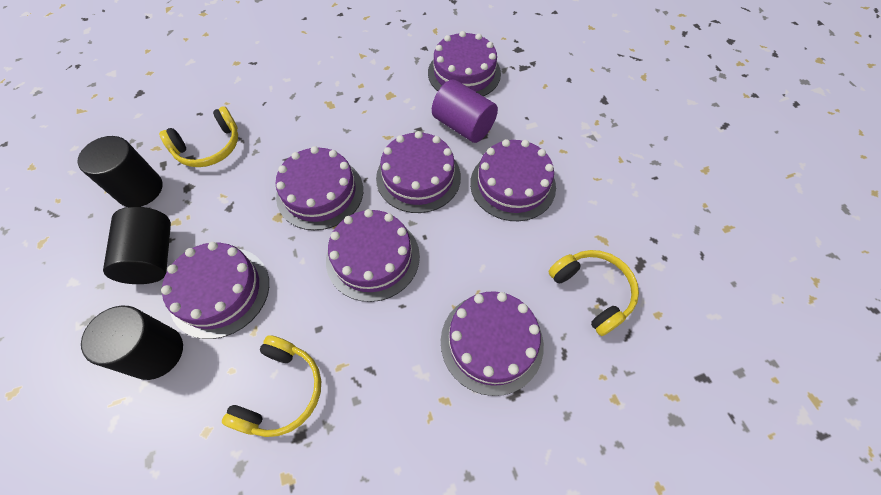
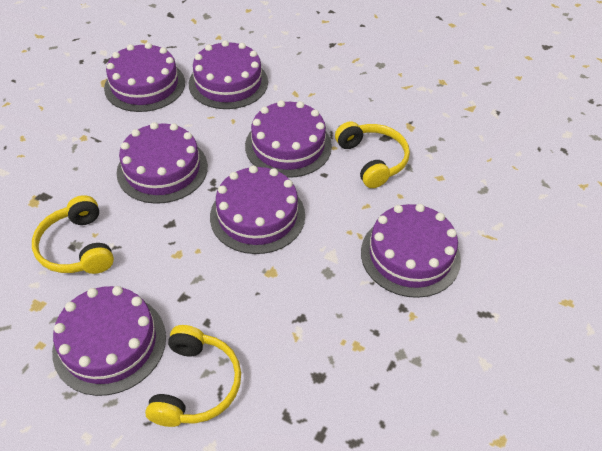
black cylinder: [77,136,163,207] [81,306,183,380] [103,207,171,284] = 3 -> none = 0
purple cylinder: [432,79,498,143] = 1 -> none = 0

